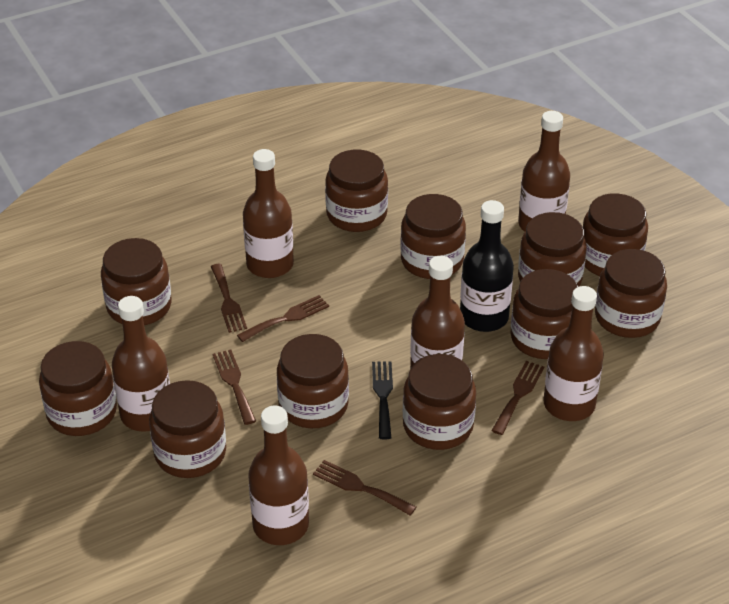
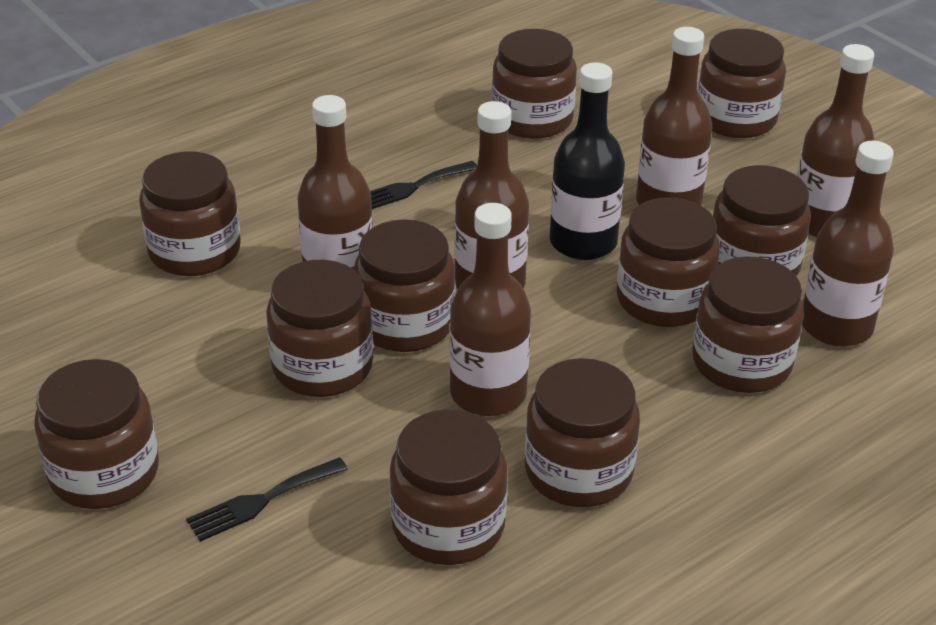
black fork: [372,361,393,440] = 1 -> [186,457,348,542] [370,161,477,209] = 2
brown fork: [211,264,247,333] [213,350,256,425] [237,295,329,342] [313,460,416,516] [491,361,544,435] = 5 -> none = 0

